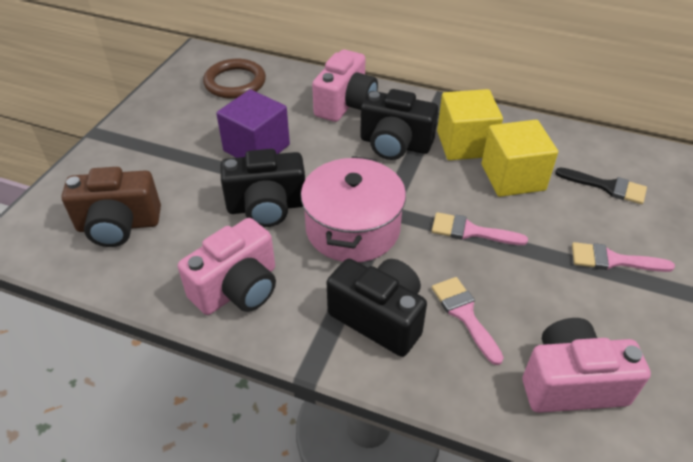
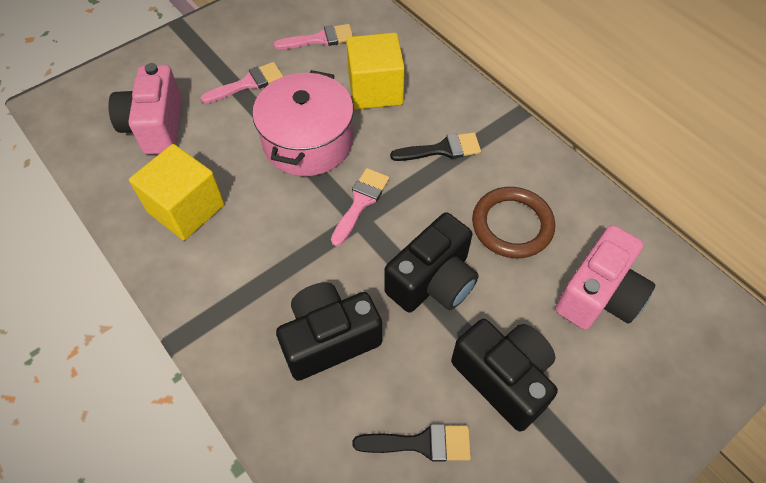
black brush: [555,167,647,204] = 1 -> [352,424,471,462] [390,132,481,161] = 2
brown camera: [62,167,161,247] = 1 -> none = 0
pink camera: [178,218,276,315] [312,50,378,122] [523,318,651,413] = 3 -> [108,63,182,155] [555,225,655,330] = 2
purple cube: [216,89,290,158] = 1 -> none = 0

